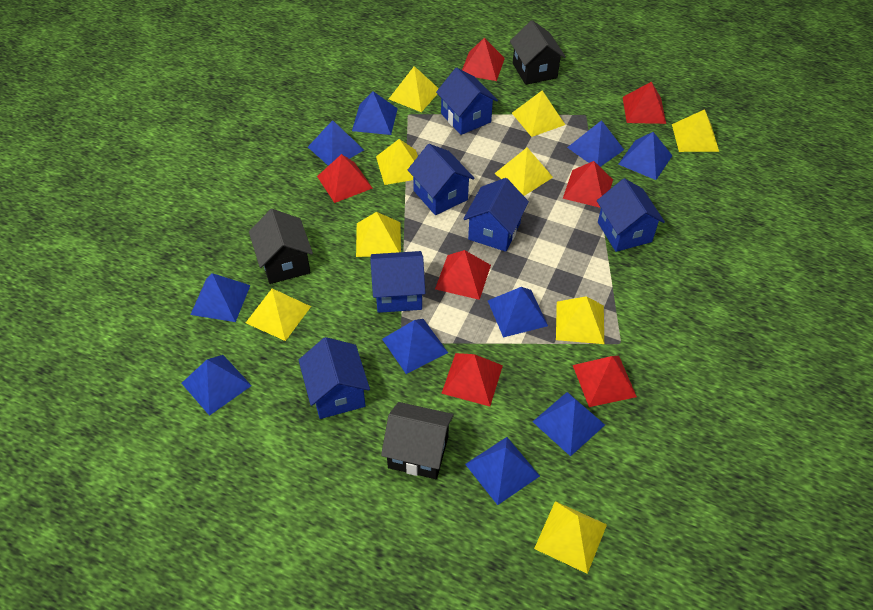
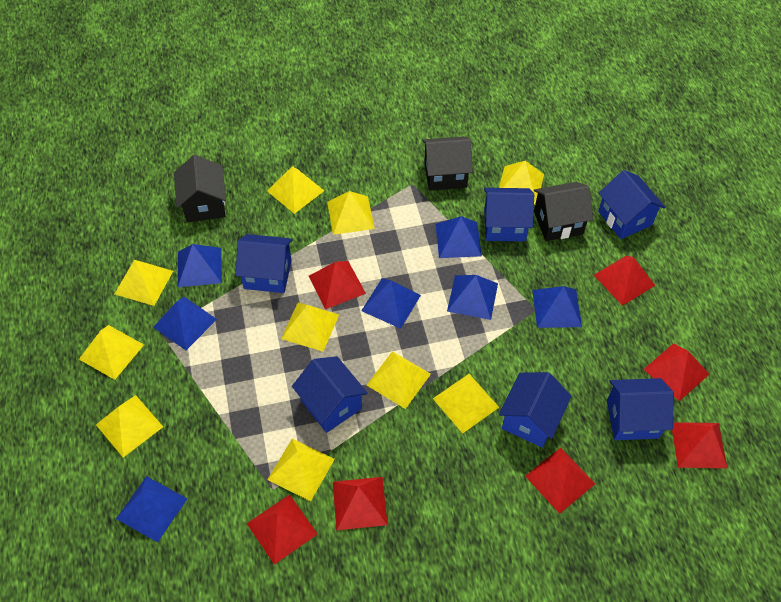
blue pyramid: [181,355,252,416] [190,273,250,322] [308,120,364,166] [352,91,398,135] [382,319,448,374] [465,437,540,505] [488,287,548,337] [532,392,605,457] [567,120,624,167] [618,132,673,180] = 10 -> [116,476,187,543] [153,297,217,350] [178,244,222,287] [361,278,421,329] [436,216,482,258] [447,275,498,320] [532,286,582,328] = 7
yellow pyramid: [246,288,311,341] [356,212,401,257] [376,139,418,185] [389,66,439,112] [494,147,553,196] [512,91,565,137] [534,501,607,574] [556,296,604,344] [672,109,719,152] = 9 -> [79,325,144,380] [96,395,163,457] [115,260,173,306] [267,166,324,214] [267,439,335,501] [281,303,339,352] [327,191,375,235] [367,351,431,409] [433,374,499,434] [499,161,544,205] = 10

